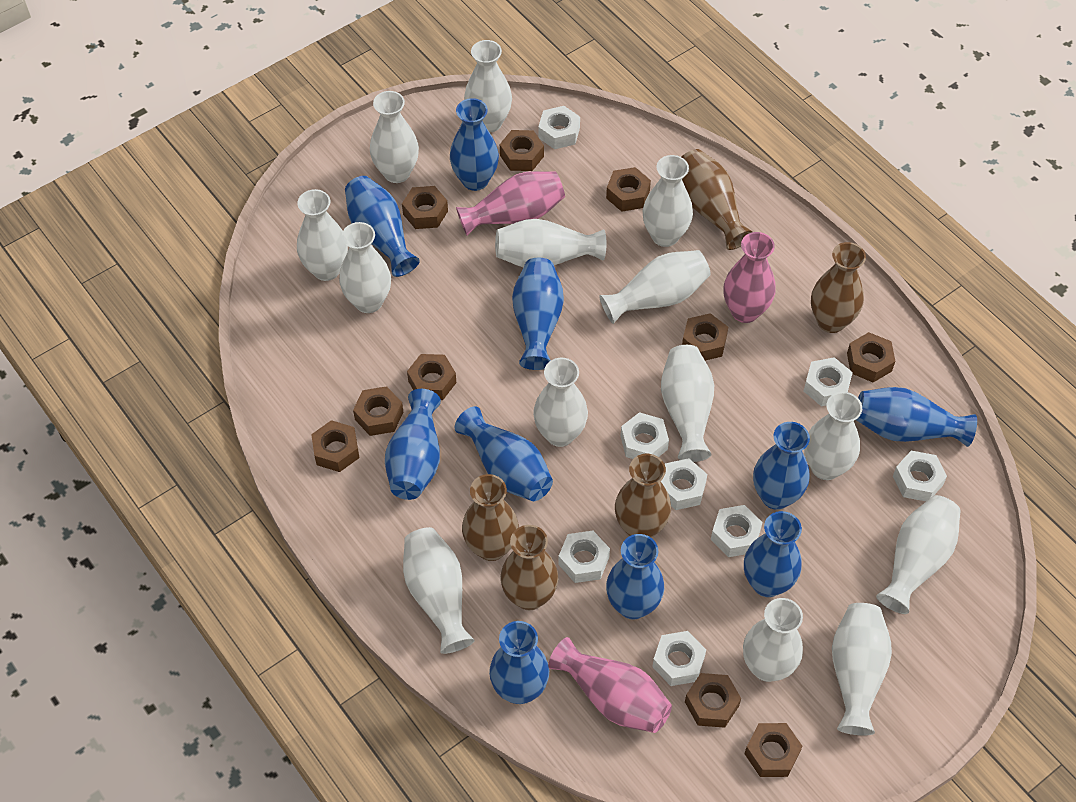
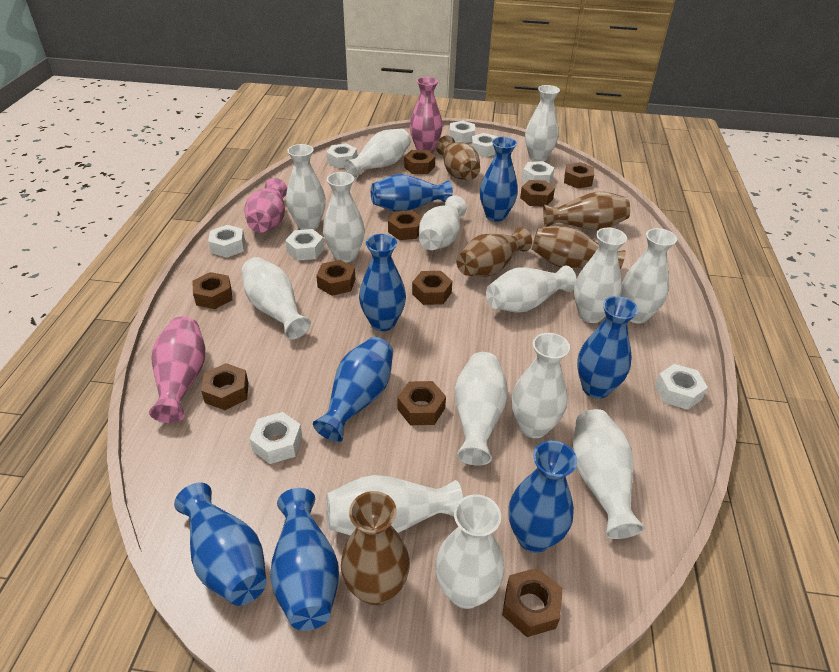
blue vase: [345,176,420,277] [385,389,441,500] [450,98,499,191] [455,406,553,501] [489,621,549,704] [512,258,564,370] [606,534,664,619] [744,511,802,597] [753,422,810,510] [856,387,977,447] = 10 -> [174,483,267,606] [270,488,339,630] [313,337,393,442] [359,234,406,331] [371,174,453,212] [480,137,518,222] [508,441,577,553] [577,296,638,399] = 8

